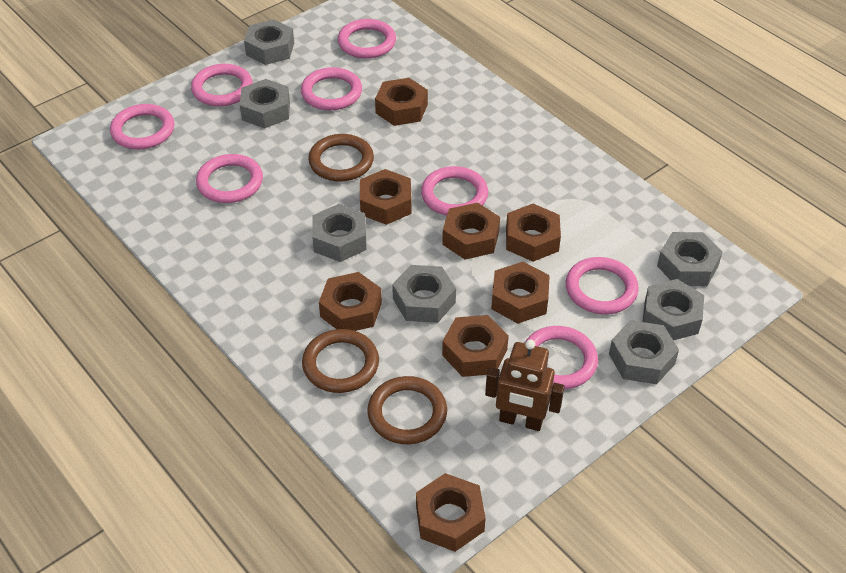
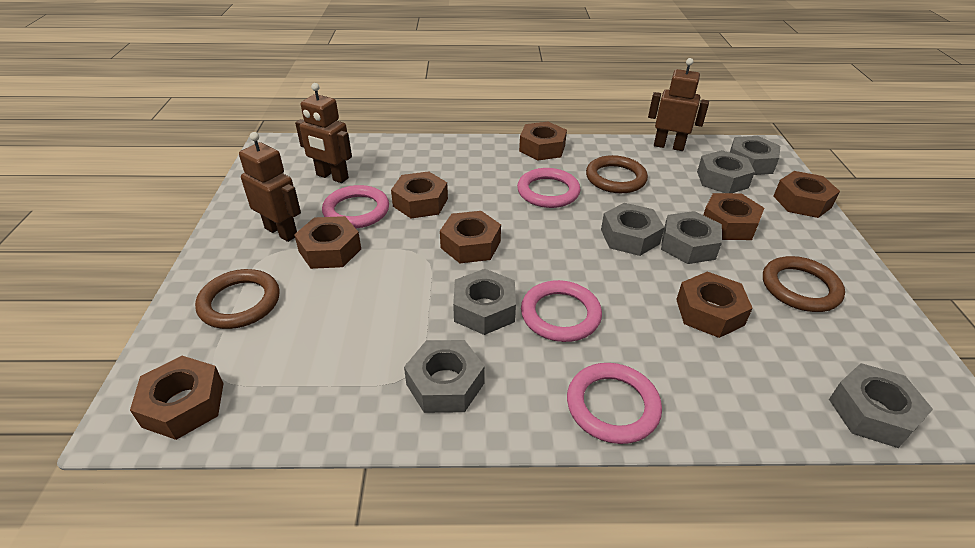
brown robot: [485,340,565,431] = 1 -> [239,132,301,242] [295,83,352,183] [648,58,709,151] = 3
pink ring: [110,104,175,149] [191,64,253,106] [196,154,263,203] [301,67,362,110] [338,19,396,59] [421,166,488,215] [525,326,598,389] [566,257,639,314] = 8 -> [322,185,389,228] [517,168,581,208] [521,280,602,342] [567,363,662,444] = 4

